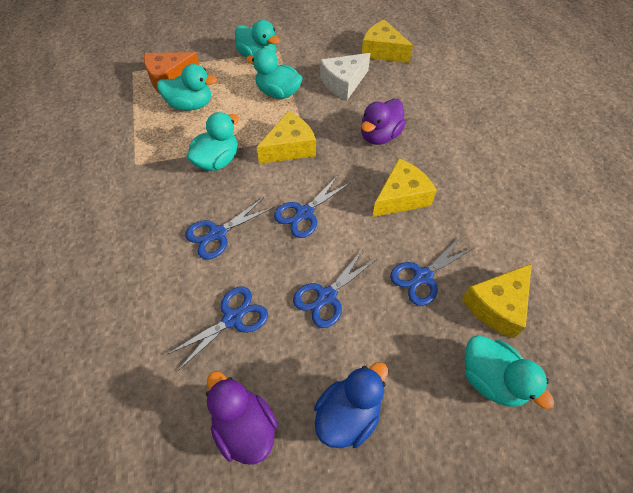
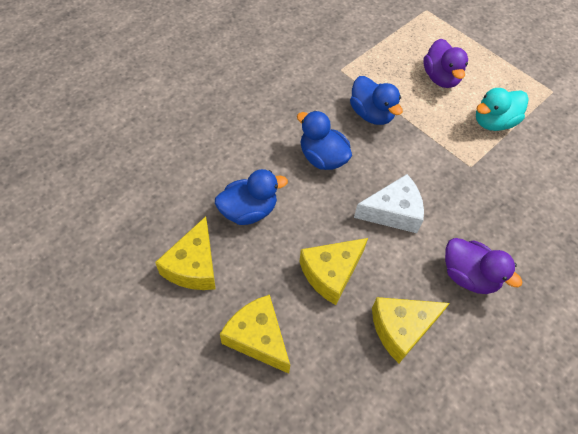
blue duck: [314,362,388,448] = 1 -> [215,169,288,225] [297,111,352,170] [350,76,403,125] = 3
blue scissors: [166,287,268,371] [185,197,272,259] [274,175,350,238] [293,249,377,328] [390,238,474,306] = 5 -> none = 0
orange cheese: [144,52,199,94] = 1 -> none = 0
turquoise duck: [157,64,217,111] [186,112,239,171] [235,20,280,58] [246,48,303,99] [464,335,554,409] = 5 -> [476,88,529,131] = 1

